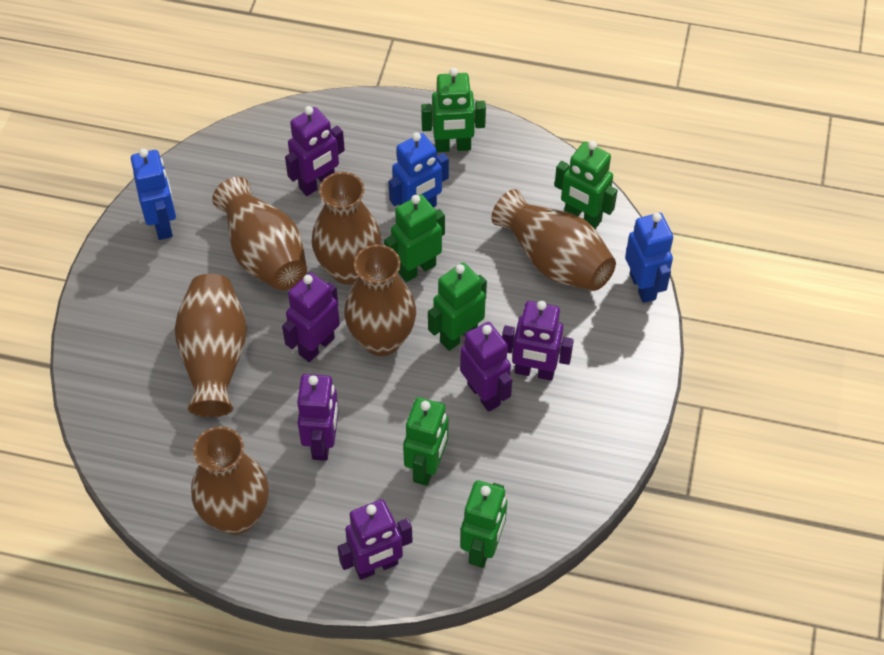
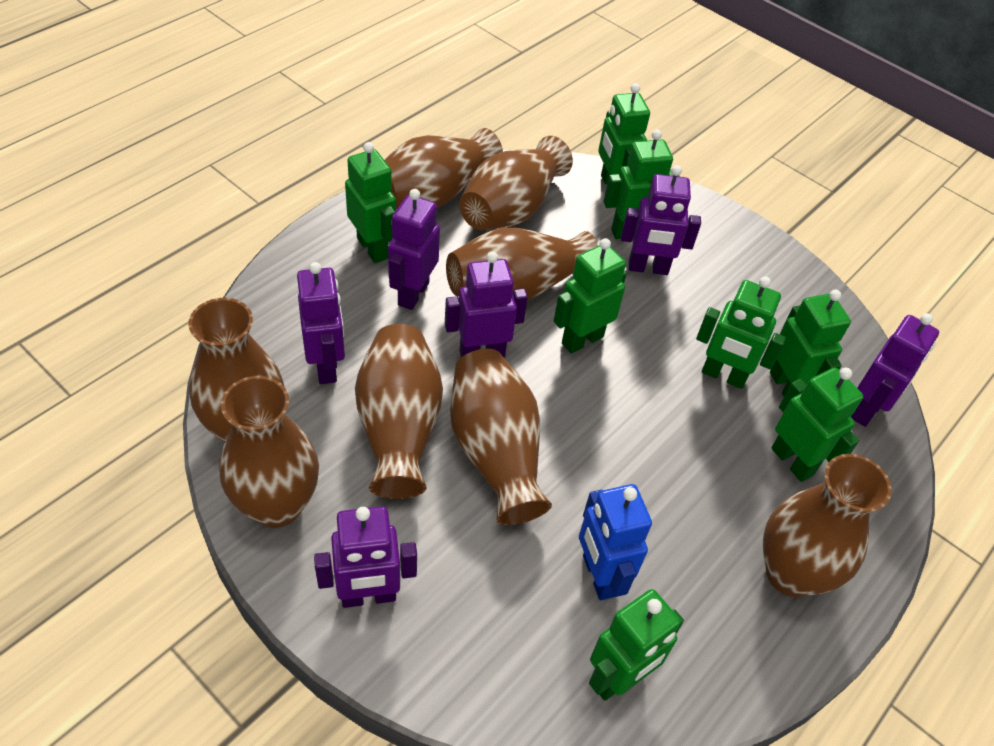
blue robot: [131,148,176,240] [388,132,449,207] [625,213,673,303] = 3 -> [579,484,652,600] = 1
brown vase: [174,274,247,417] [191,427,269,534] [212,177,307,290] [312,172,381,285] [344,244,416,356] [491,189,616,291] = 6 -> [188,298,284,442] [219,376,319,528] [355,324,443,499] [385,128,503,209] [446,227,598,301] [450,349,552,525] [459,136,573,230] [763,454,892,597] = 8
green robot: [384,194,445,282] [403,397,448,486] [421,68,486,152] [428,263,487,351] [460,480,507,568] [554,141,618,229] = 6 -> [345,142,396,263] [554,238,627,353] [589,589,684,701] [598,83,650,184] [604,130,680,239] [696,276,786,389] [770,290,851,396] [771,368,864,482] = 8

